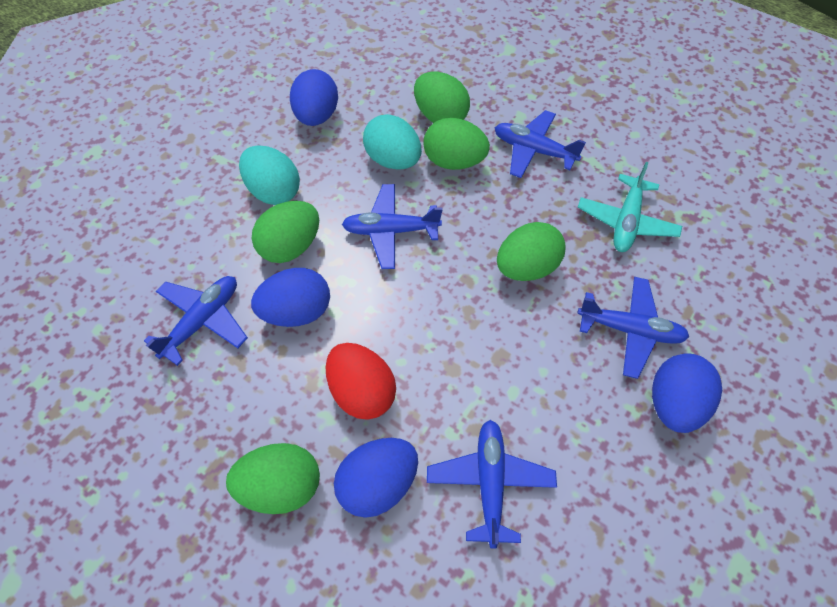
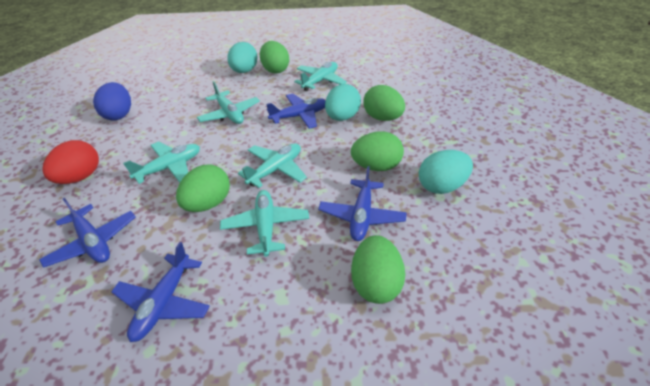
blue egg: [251,268,330,327] [290,69,338,126] [334,438,418,518] [652,353,722,433] = 4 -> [93,82,131,120] = 1
blue plane: [144,276,248,366] [342,184,443,269] [427,420,557,548] [495,110,586,178] [577,277,689,379] = 5 -> [39,198,136,268] [111,242,210,342] [266,93,326,129] [318,166,407,241] = 4
turquoise egg: [239,145,300,205] [363,114,422,170] = 2 -> [227,42,258,73] [325,84,361,121] [419,150,473,194] = 3
turquoise plane: [578,162,682,252] = 1 -> [123,141,200,184] [197,81,260,124] [220,190,309,257] [238,143,307,188] [294,62,347,91] = 5

